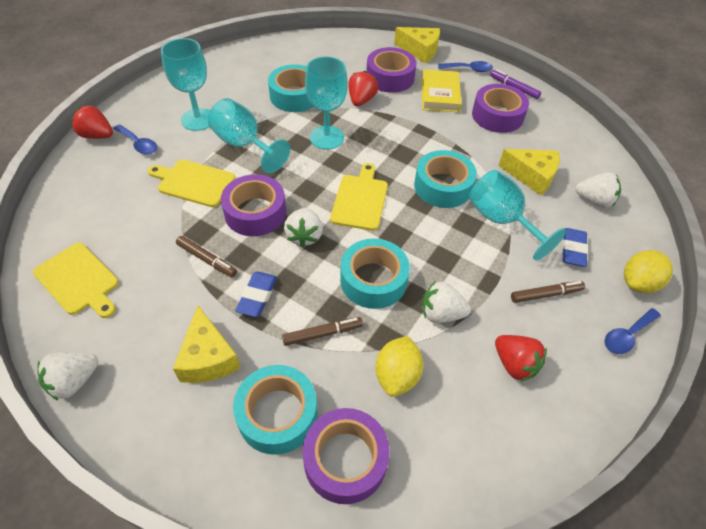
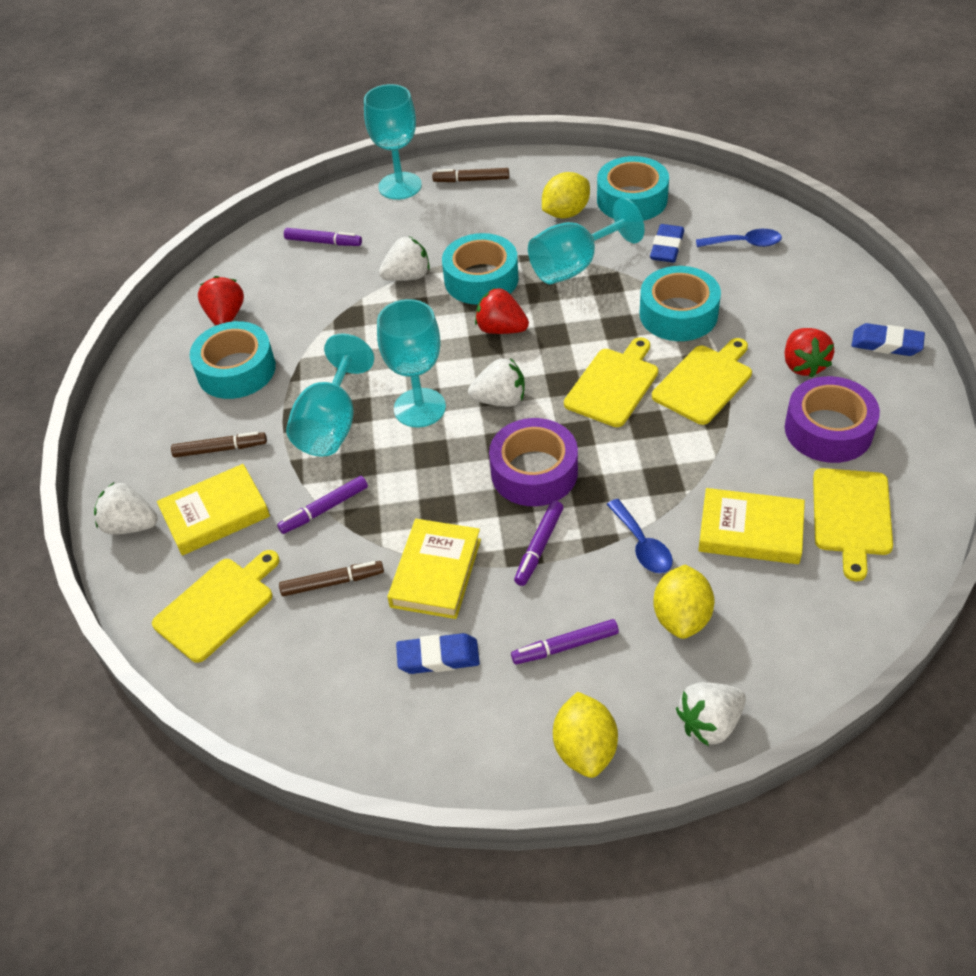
blue eraser: [235,272,277,317] [562,228,588,267] = 2 -> [396,633,480,674] [650,224,684,263] [852,323,925,356] = 3
blue spoon: [113,124,157,155] [438,61,493,72] [605,308,661,354] = 3 -> [606,499,673,573] [696,229,782,247] = 2
purple marker: [490,69,541,99] = 1 -> [277,476,368,534] [284,228,362,246] [511,619,619,665] [514,500,563,586] = 4
purple tape: [221,174,286,236] [303,408,390,504] [366,47,417,93] [472,84,529,133] = 4 -> [489,418,578,506] [785,376,880,463] = 2
yellow book: [422,69,462,112] = 1 -> [157,464,270,556] [387,519,481,619] [698,488,805,564] = 3
yellow cheese: [173,306,241,383] [394,27,440,63] [498,149,560,196] = 3 -> none = 0
yellow cutting board: [33,243,119,318] [148,160,236,207] [330,163,388,231] = 3 -> [152,550,280,663] [564,337,658,427] [652,338,752,425] [813,468,893,581] = 4
yellow lemon: [375,336,423,397] [624,250,673,293] = 2 -> [542,172,590,218] [553,692,618,778] [653,565,715,639] = 3

